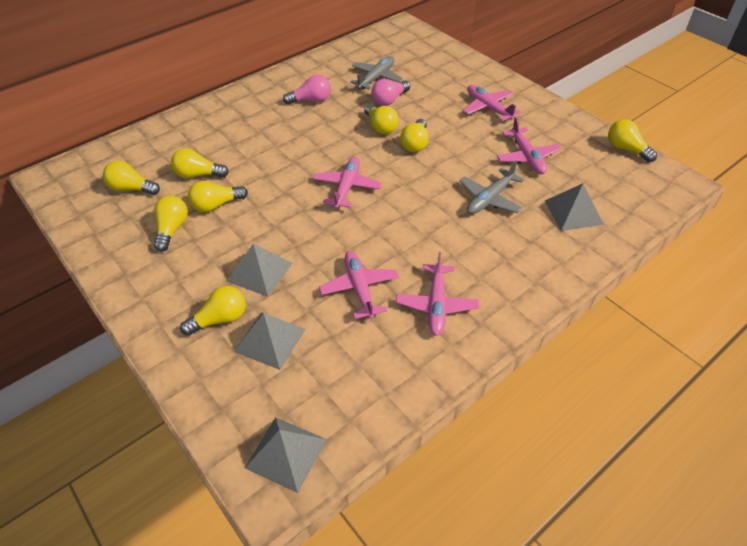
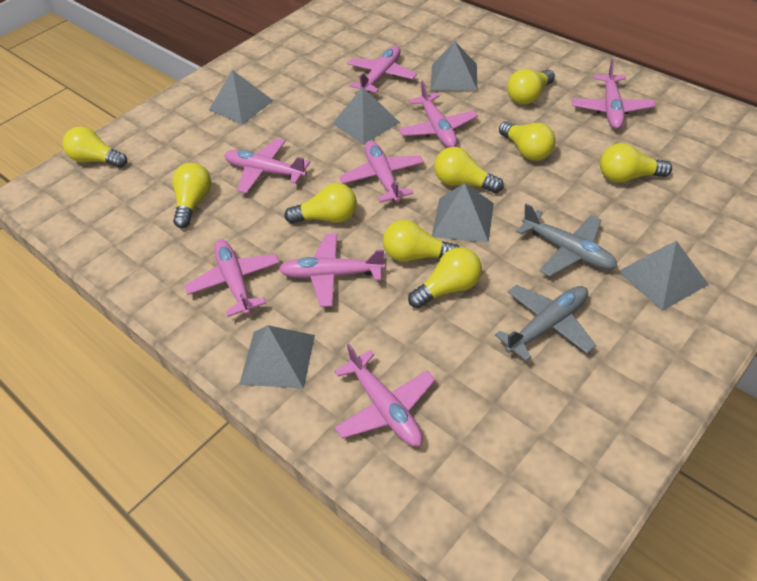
grey pyramid: [227,244,292,297] [234,313,306,370] [245,417,327,493] [545,183,604,231] = 4 -> [209,70,274,125] [239,325,315,389] [332,87,400,145] [431,42,478,91] [432,183,494,243] [618,241,709,311] = 6
pink light bulb: [283,75,331,104] [371,79,410,106] = 2 -> none = 0
pink plane: [313,157,382,209] [319,251,399,319] [396,252,479,336] [463,85,521,121] [497,117,561,174] = 5 -> [185,239,280,317] [224,138,310,193] [279,233,386,307] [334,344,435,447] [339,141,424,203] [347,46,417,93] [399,81,478,148] [572,59,656,129] = 8
yellow light bulb: [103,161,160,195] [154,196,188,252] [171,148,229,178] [180,286,246,336] [188,181,248,212] [364,104,399,134] [400,119,429,152] [608,119,657,162] = 8 -> [63,127,127,168] [172,163,211,228] [284,183,357,224] [383,220,459,262] [408,247,482,308] [434,147,504,193] [499,121,556,161] [507,69,555,105] [600,143,672,183] = 9

